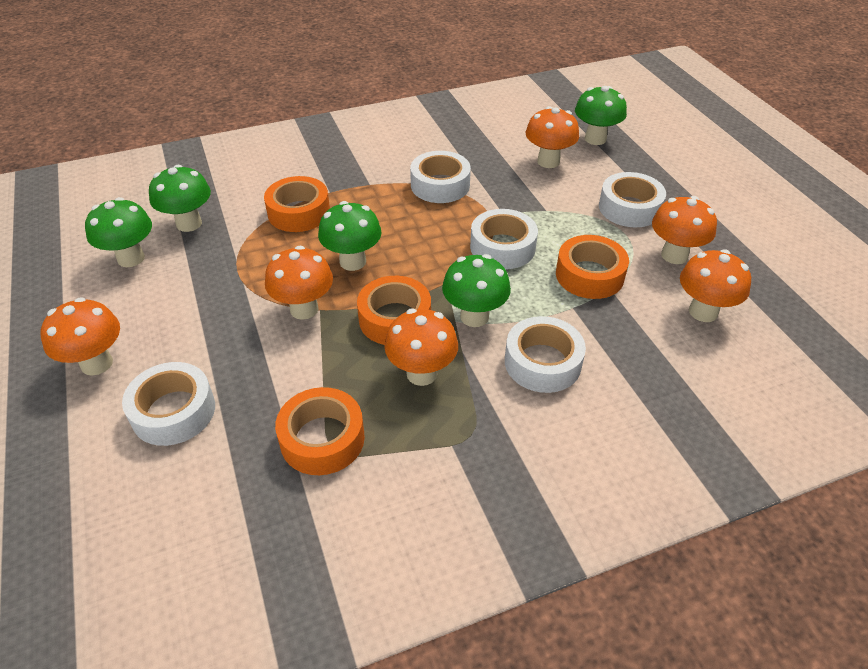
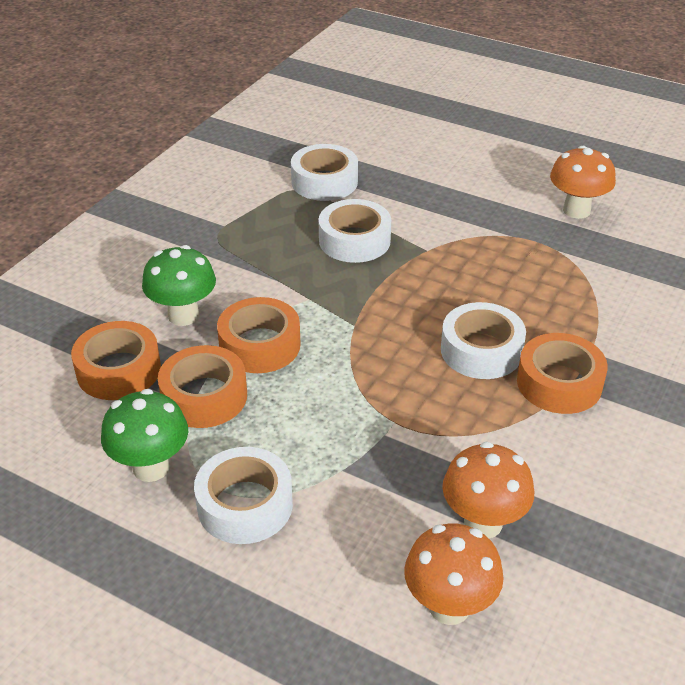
green mushroom: [85,197,152,267] [149,165,211,232] [318,201,382,271] [442,254,511,327] [575,86,627,145] = 5 -> [101,389,188,482] [142,245,216,326] = 2
orange mushroom: [41,297,120,376] [265,246,333,320] [384,308,458,386] [526,106,579,168] [652,196,717,264] [680,249,751,322] = 6 -> [404,524,504,625] [442,442,534,538] [550,146,616,219] = 3
white tape: [122,362,215,446] [410,151,471,203] [470,209,538,269] [505,316,586,393] [599,172,666,227] = 5 -> [194,447,293,544] [291,144,358,201] [319,199,391,263] [441,302,526,379] = 4

